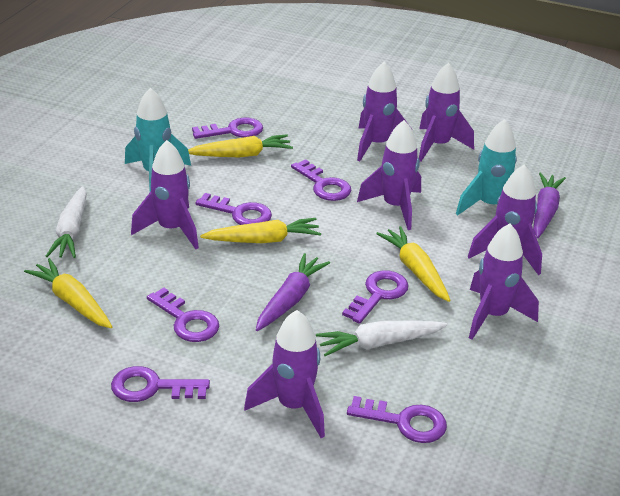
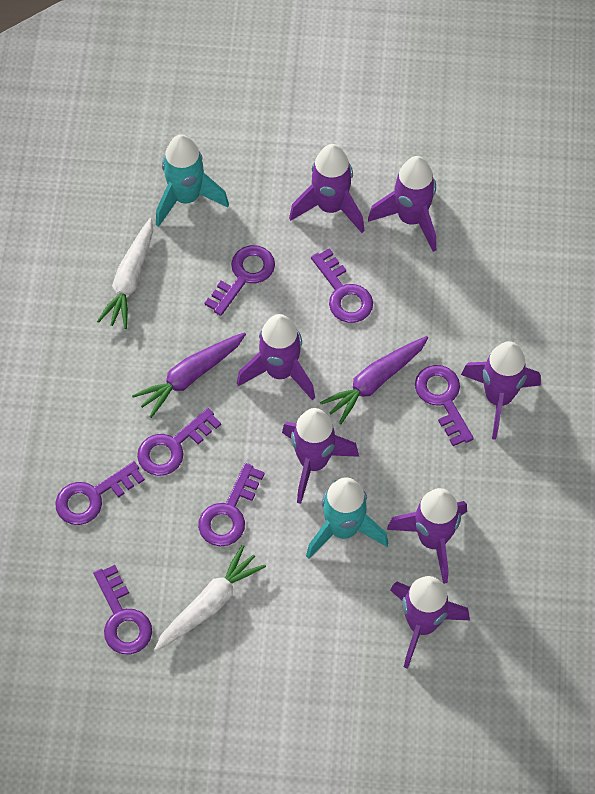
yellow carrot: [24,258,113,328] [188,134,293,157] [200,218,321,243] [376,226,451,302] = 4 -> none = 0

